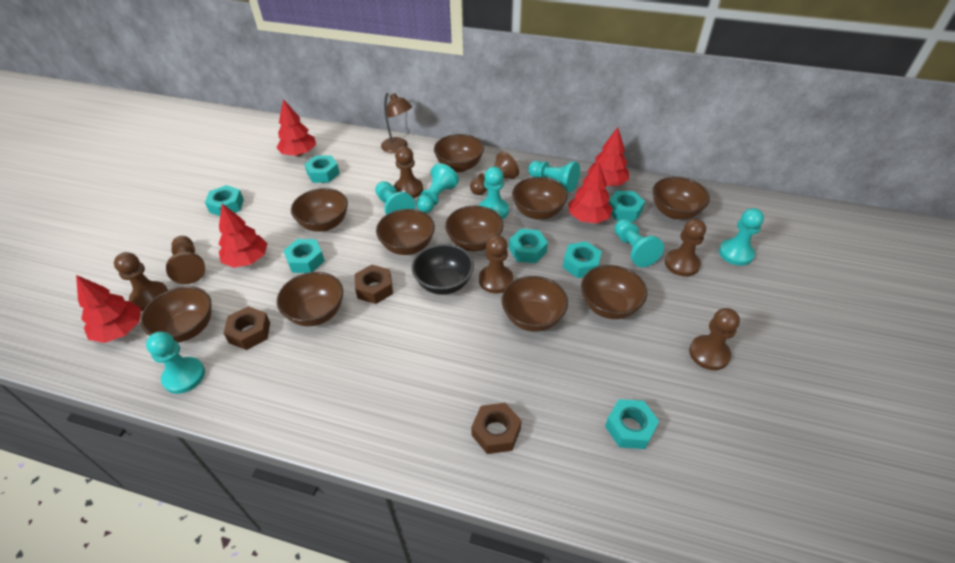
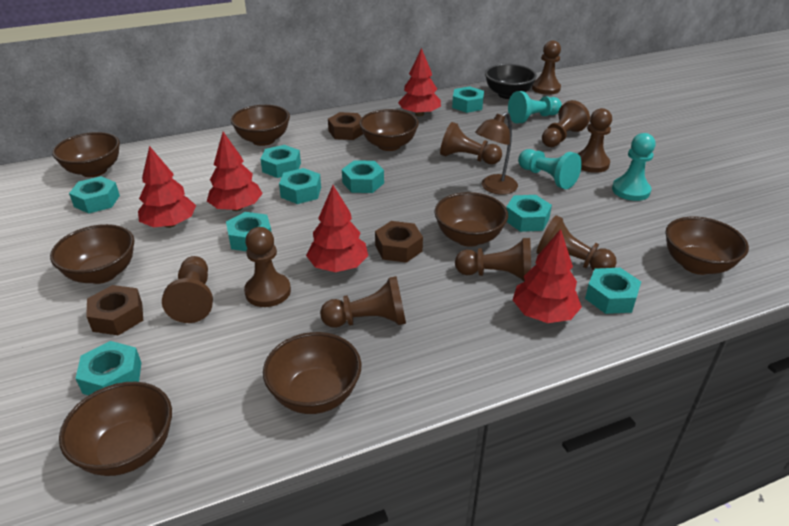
brown bowl: [140,286,212,342] [277,272,343,326] [291,188,348,232] [376,209,435,255] [434,134,484,172] [445,206,503,251] [501,276,568,332] [512,177,568,220] [581,265,647,319] [652,177,710,220] = 10 -> [50,224,134,284] [52,132,120,177] [59,381,172,476] [231,105,290,146] [263,332,361,414] [360,109,419,151] [434,192,508,247] [665,217,749,275] = 8
brown pawn: [114,252,168,311] [166,236,205,284] [394,146,423,198] [470,152,519,195] [479,235,513,293] [665,219,706,277] [689,308,740,370] = 7 -> [162,256,213,323] [244,227,291,307] [320,276,406,328] [440,122,502,164] [455,238,531,282] [532,40,561,95] [536,215,617,271] [542,100,590,147] [577,108,612,173] = 9
turquoise nut: [205,185,244,216] [283,239,325,273] [304,155,340,183] [509,229,548,263] [563,241,602,278] [605,399,659,449] [608,191,645,221] = 7 -> [69,176,120,214] [75,341,141,396] [226,212,272,251] [260,145,301,178] [279,168,321,204] [342,160,384,193] [452,86,484,113] [506,195,552,232] [585,268,641,314] = 9
turquoise pawn: [146,332,205,394] [375,181,415,215] [416,163,459,213] [479,167,509,219] [528,161,580,192] [614,219,664,267] [719,208,764,266] = 7 -> [508,91,562,123] [518,149,582,189] [612,133,656,201] = 3

